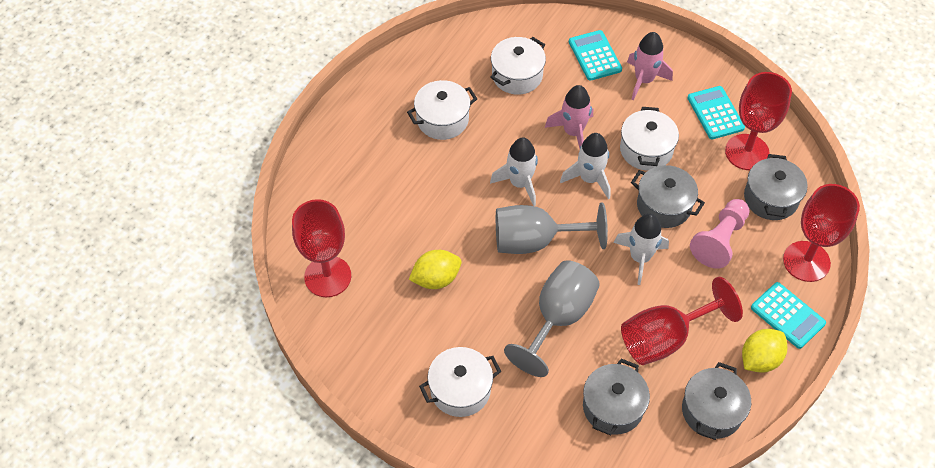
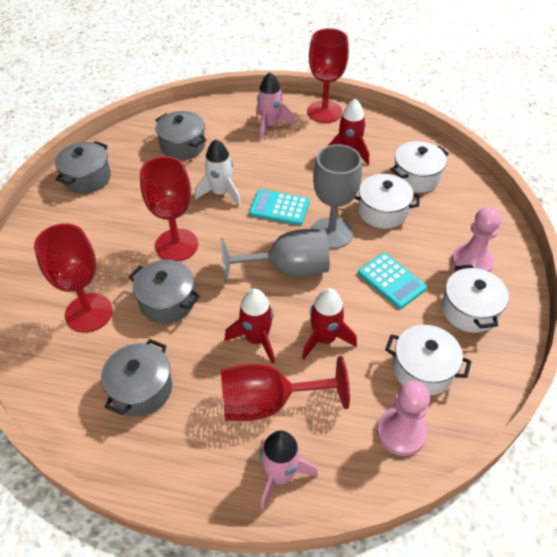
pink pawn: [690,199,750,269] = 1 -> [377,381,430,456] [452,207,501,272] = 2
red rocket: none = 0 -> [225,289,275,364] [302,288,357,360] [328,99,369,165] = 3
turquoise calculator: [569,30,622,81] [688,86,745,139] [751,282,826,349] = 3 -> [249,189,310,225] [358,253,427,309] = 2
white rocket: [490,137,538,206] [560,133,611,199] [614,214,669,285] = 3 -> [195,139,241,206] = 1
yellow lemon: [409,250,462,289] [742,329,787,372] = 2 -> none = 0

